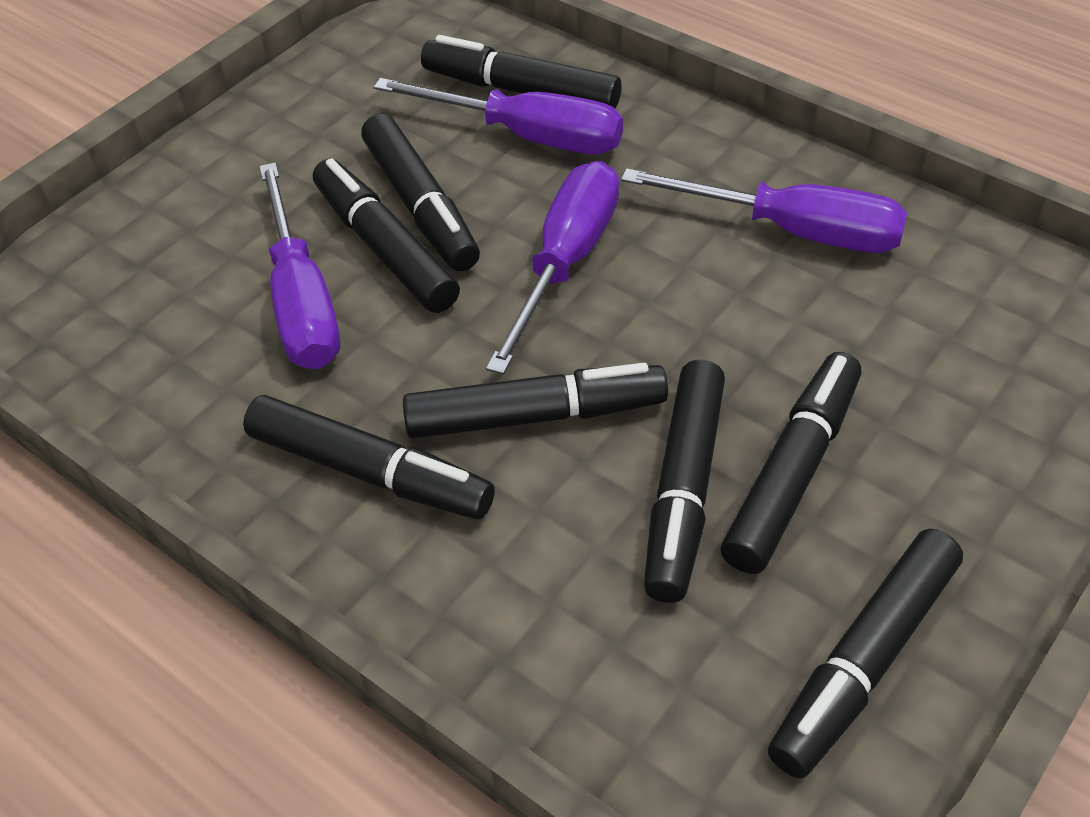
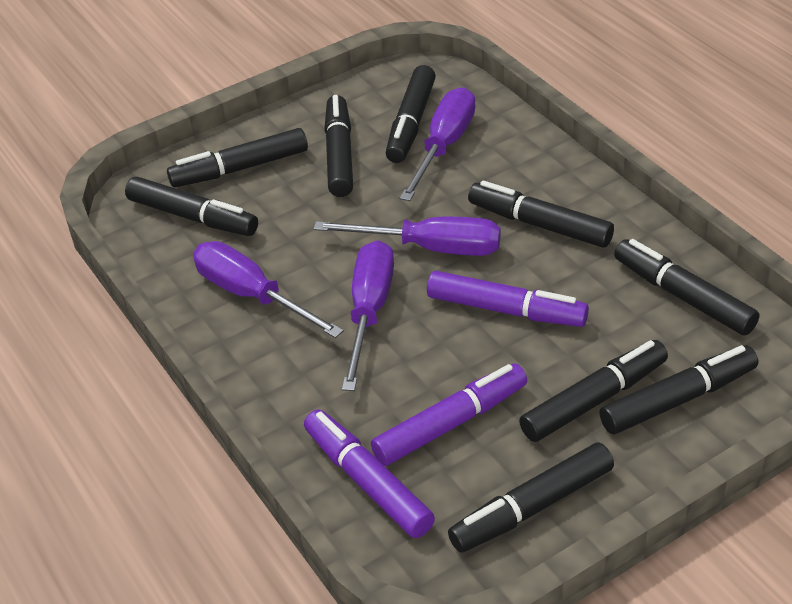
black marker: [243,395,495,519] [313,158,460,313] [361,114,480,271] [403,363,668,439] [421,35,622,109] [644,360,725,603] [721,352,862,574] [768,529,963,778] = 8 -> [125,177,258,236] [167,128,308,187] [324,95,353,197] [386,65,436,163] [448,442,614,553] [468,181,614,248] [519,340,668,442] [600,345,758,435] [614,239,759,336] = 9
purple marker: none = 0 -> [304,410,435,538] [371,364,527,466] [427,271,589,327] = 3

